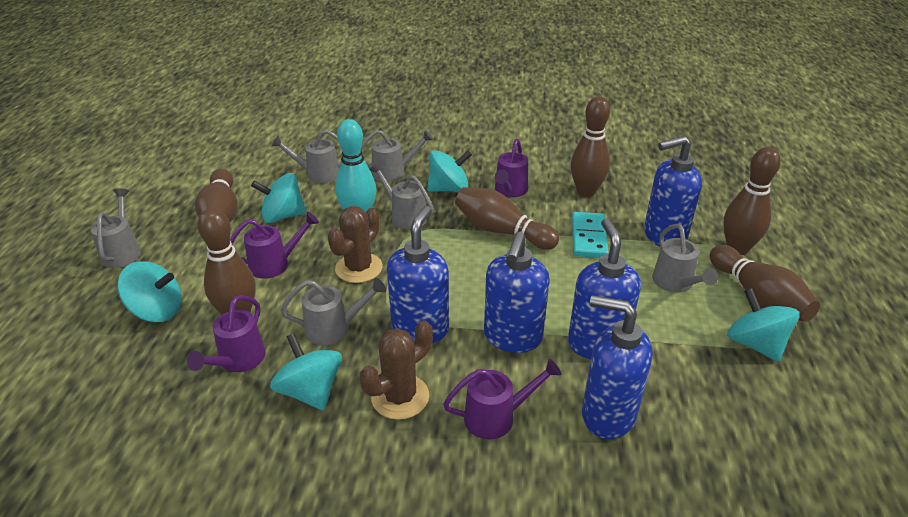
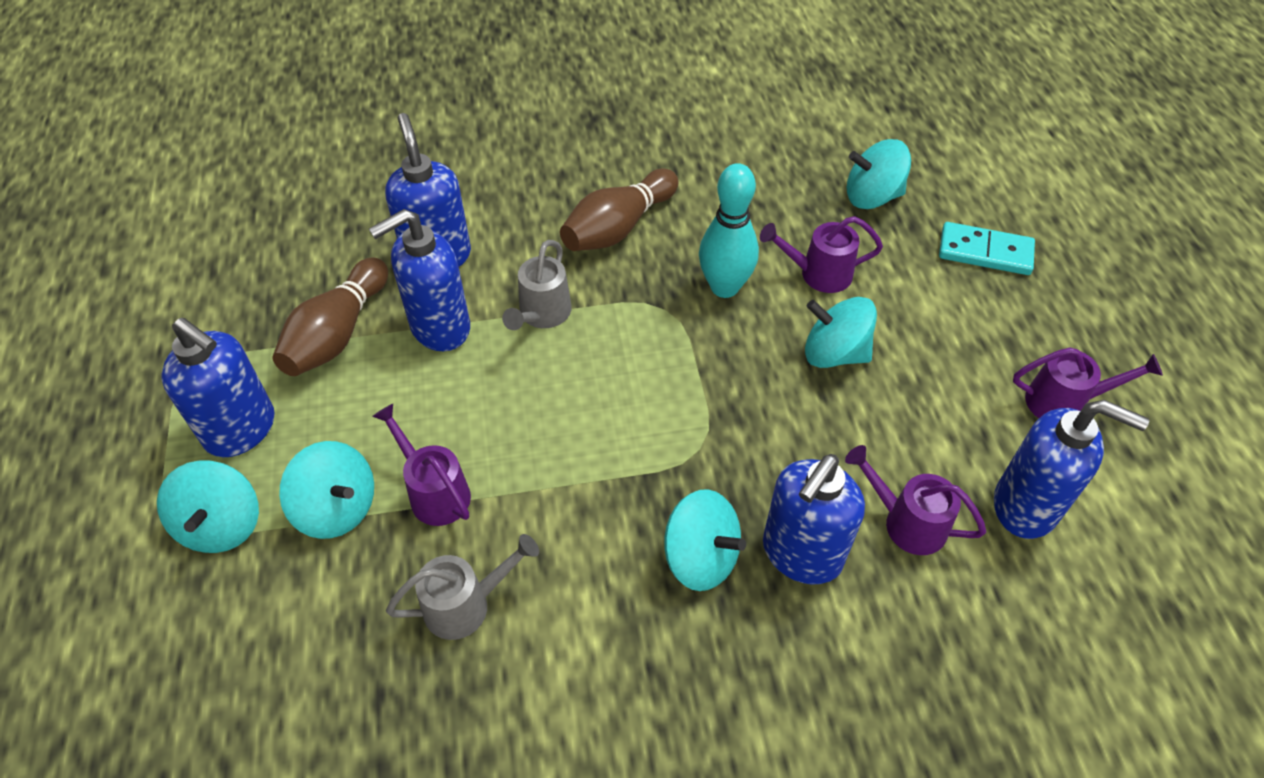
brown bowling pin: [195,169,238,222] [197,208,256,315] [455,187,559,250] [571,96,610,197] [710,245,820,322] [723,147,781,255] = 6 -> [273,258,388,376] [560,168,679,251] = 2
brown cactus: [328,206,383,283] [360,320,433,420] = 2 -> none = 0
grey watering can: [91,188,141,268] [271,130,341,183] [280,278,386,345] [361,130,434,182] [369,162,434,229] [652,224,718,293] = 6 -> [386,534,539,640] [502,240,572,330] = 2

